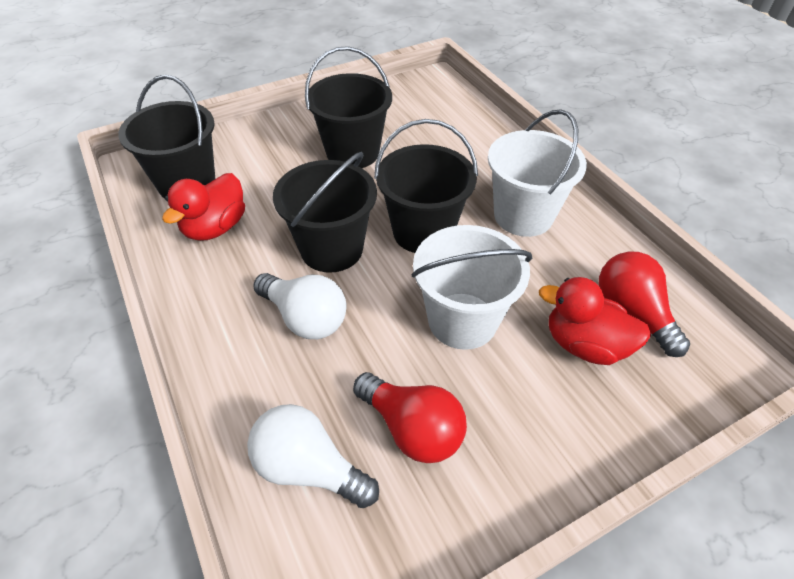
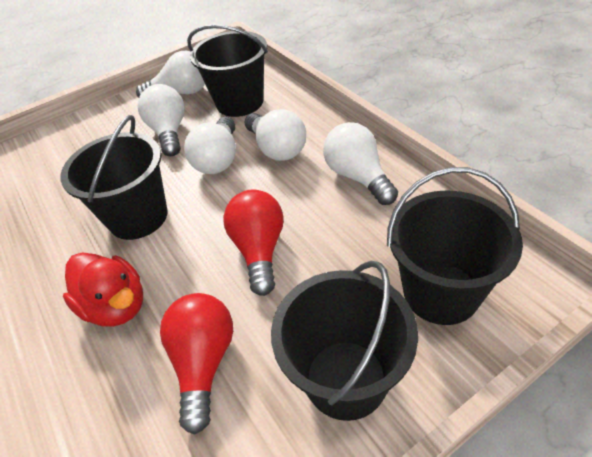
red duck: [162,173,245,241] [539,277,651,365] = 2 -> [63,252,143,327] = 1
white bucket: [412,225,533,350] [488,109,587,237] = 2 -> none = 0
white light bulb: [247,404,379,508] [253,273,346,339] = 2 -> [136,51,205,98] [138,84,185,156] [184,117,236,174] [245,109,306,161] [323,122,398,205] = 5

